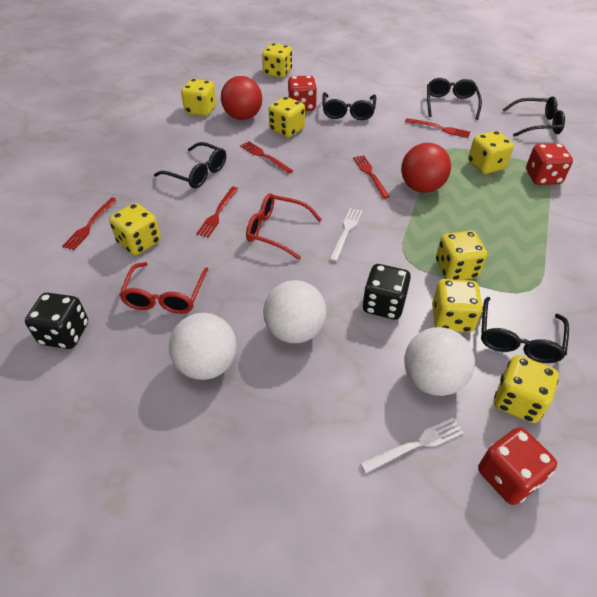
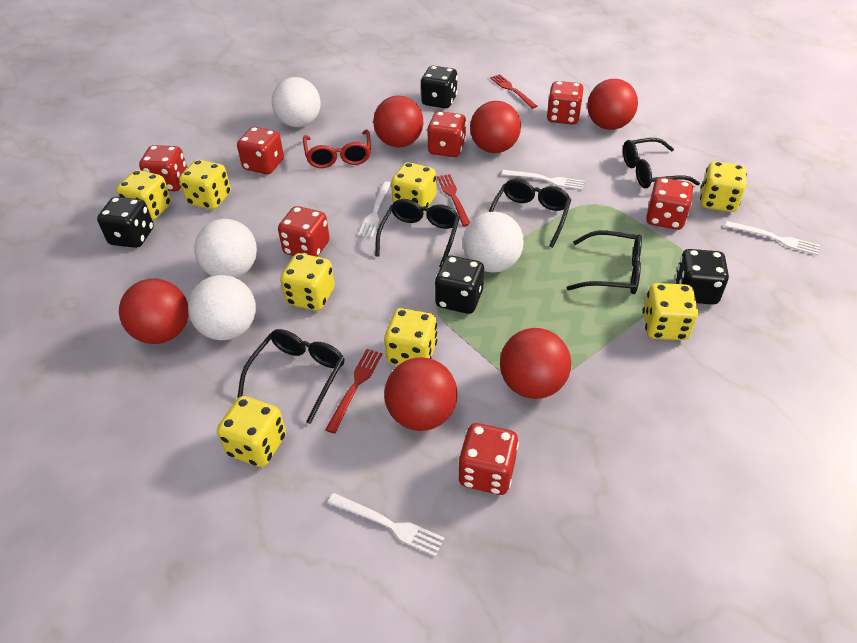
black dice: [25,293,88,349] [362,264,411,320] = 2 -> [97,197,154,248] [421,66,458,108] [435,256,484,314] [675,249,729,305] = 4
red ball: [221,76,262,120] [401,143,451,193] = 2 -> [119,278,189,344] [373,96,423,148] [384,357,457,431] [470,101,521,153] [500,328,571,399] [587,79,638,130] = 6
red dice: [288,75,317,111] [478,427,557,505] [526,143,573,185] = 3 -> [139,145,188,191] [237,127,284,174] [278,206,330,257] [427,111,466,157] [458,423,519,495] [546,81,584,125] [646,177,693,230] = 7
red fork: [62,197,117,250] [196,187,238,238] [240,141,293,174] [353,155,390,199] [405,118,471,138] = 5 -> [325,349,382,434] [437,174,470,227] [490,74,537,109] = 3
red glasses: [119,262,208,314] [246,193,322,260] = 2 -> [303,129,371,168] = 1
white ball: [169,313,237,380] [263,280,327,343] [404,327,475,396] = 3 -> [188,275,256,340] [194,219,257,278] [272,77,320,127] [463,212,524,273] = 4
white fork: [329,208,363,262] [360,418,464,473] = 2 -> [328,493,445,557] [358,181,391,237] [502,170,585,190] [725,221,820,255] = 4

